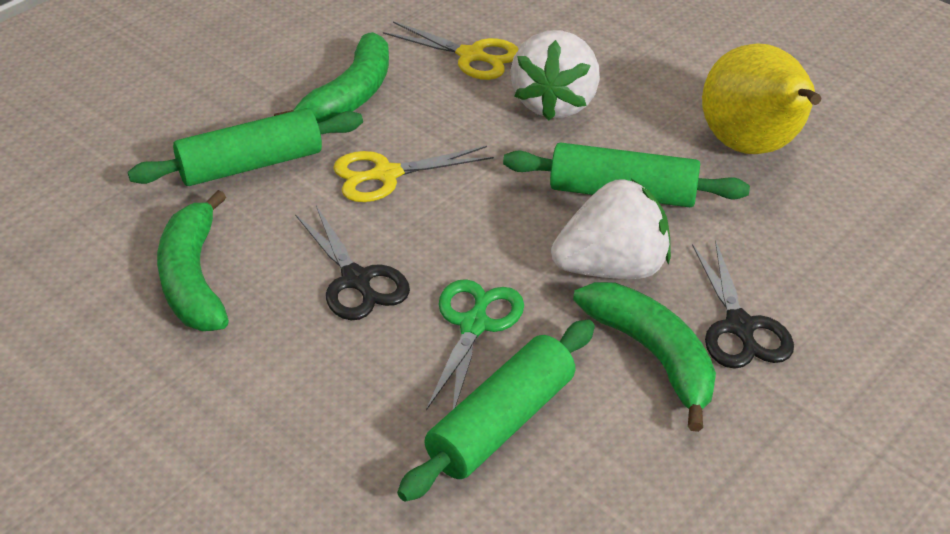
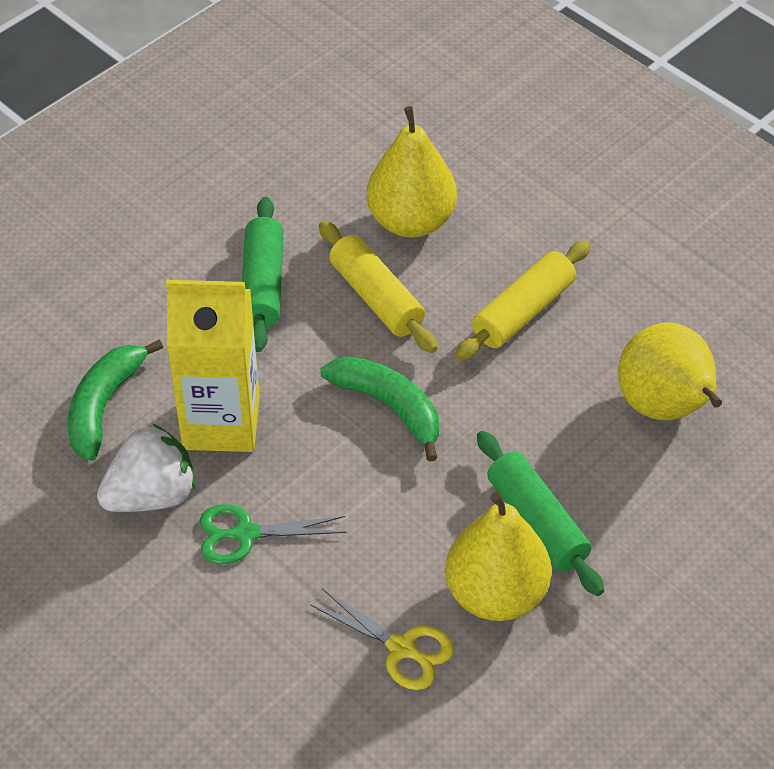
black scissors: [295,206,410,320] [692,240,794,369] = 2 -> none = 0
green banana: [157,190,229,331] [274,32,389,123] [573,282,716,432] = 3 -> [68,339,163,461] [320,356,439,462] = 2
green rolling pin: [128,108,363,186] [397,319,595,502] [503,142,750,207] = 3 -> [242,197,284,352] [477,431,604,596] = 2
white strawberry: [510,30,600,121] [551,179,671,279] = 2 -> [97,423,196,512] = 1
yellow carton: none = 0 -> [166,280,260,452] = 1
yellow pear: [702,43,821,154] = 1 -> [367,106,457,238] [445,492,552,621] [618,322,722,420] = 3
yellow rolling pin: none = 0 -> [319,221,438,353] [455,240,591,361] = 2
yellow scissors: [333,146,494,202] [383,21,519,80] = 2 -> [310,588,454,690] = 1

